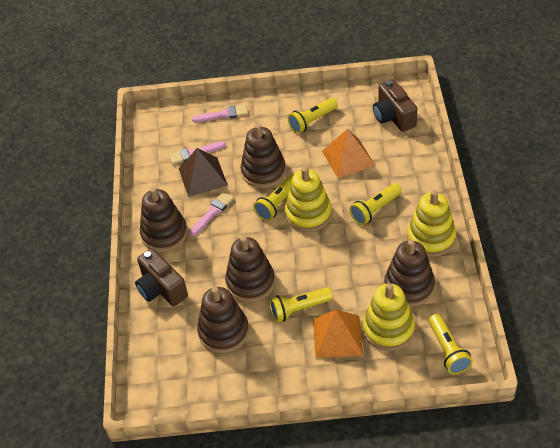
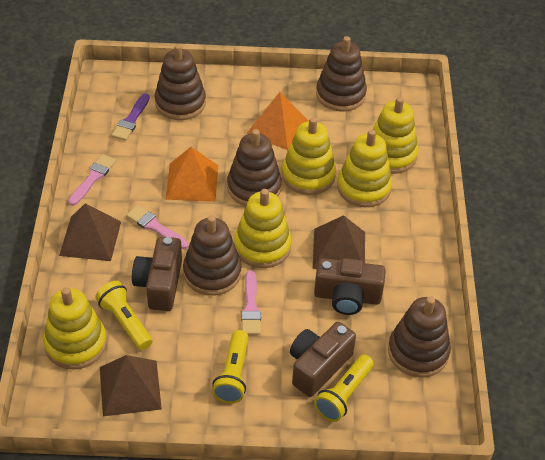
brown camera: [135,248,188,306] [373,79,417,132] = 2 -> [132,236,182,311] [290,322,356,397] [314,258,386,315] = 3
brown pyramid: [179,148,228,197] = 1 -> [59,203,121,261] [100,355,162,416] [313,215,365,269] = 3
purple brush: none = 0 -> [112,94,150,141] = 1
yellow flashlight: [253,175,293,221] [269,287,333,322] [288,98,338,134] [350,183,402,225] [429,314,473,374] = 5 -> [95,281,153,350] [212,330,249,403] [314,355,374,422] = 3
yellow stacking toy: [285,167,332,232] [363,283,415,351] [407,190,456,257] = 3 -> [43,287,107,370] [234,189,291,268] [282,117,336,195] [337,130,392,207] [372,97,418,174] = 5

